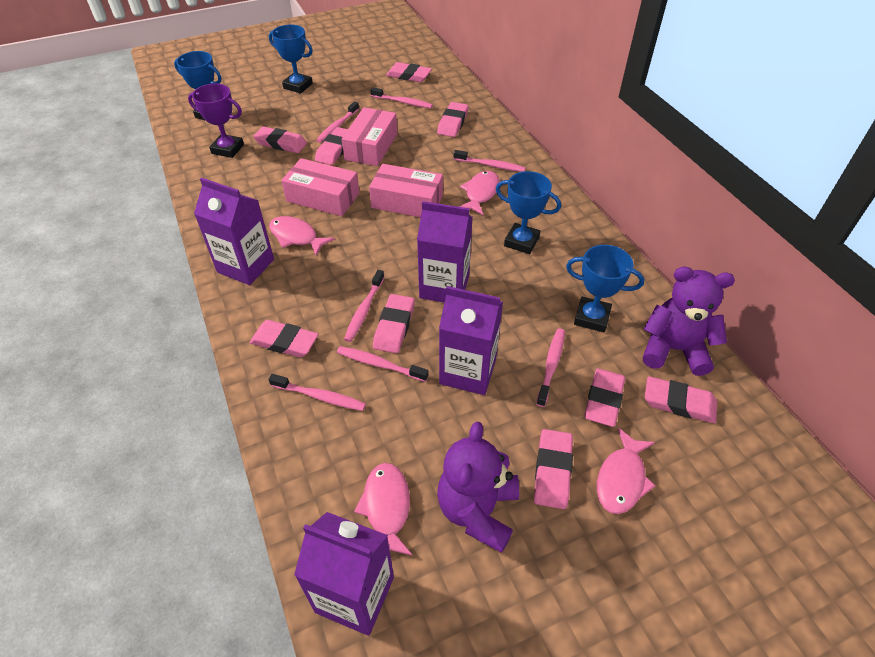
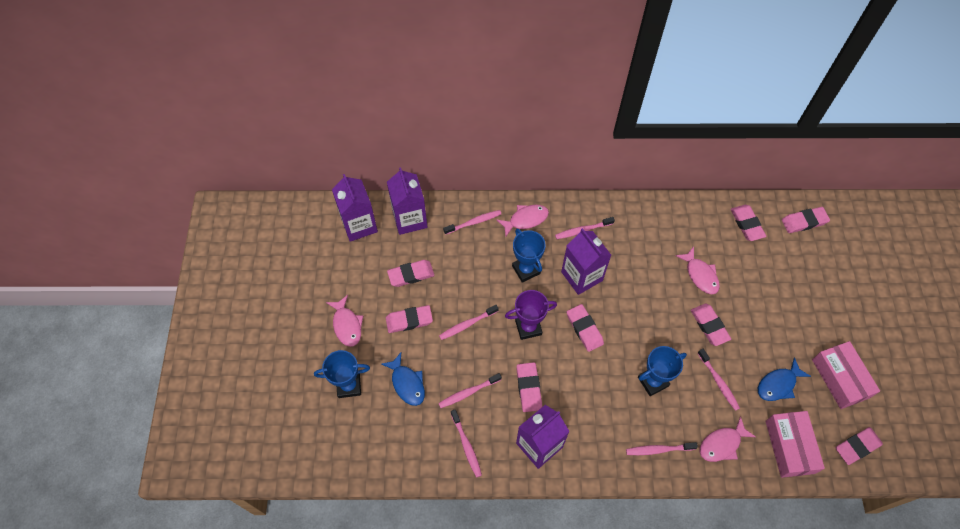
blue fish: none = 0 -> [381,353,425,406] [758,357,811,401] = 2
blue trophy: [174,51,222,121] [269,25,313,94] [496,171,561,254] [566,245,644,332] = 4 -> [314,350,370,398] [512,229,546,283] [638,346,687,396] = 3
pink box: [281,158,359,216] [342,107,397,166] [369,164,443,217] = 3 -> [766,411,825,478] [812,341,880,409] = 2
pink eraser: [250,320,319,358] [253,126,307,153] [315,127,348,165] [373,294,415,353] [386,62,432,82] [437,102,469,137] [534,429,573,509] [584,368,625,427] [645,376,717,423] = 9 -> [386,305,433,333] [387,260,435,287] [516,362,542,412] [567,304,604,352] [691,304,731,346] [731,205,766,241] [782,207,830,233] [835,427,883,465] = 8
purple teddy bear: [437,422,519,553] [643,267,735,376] = 2 -> none = 0

